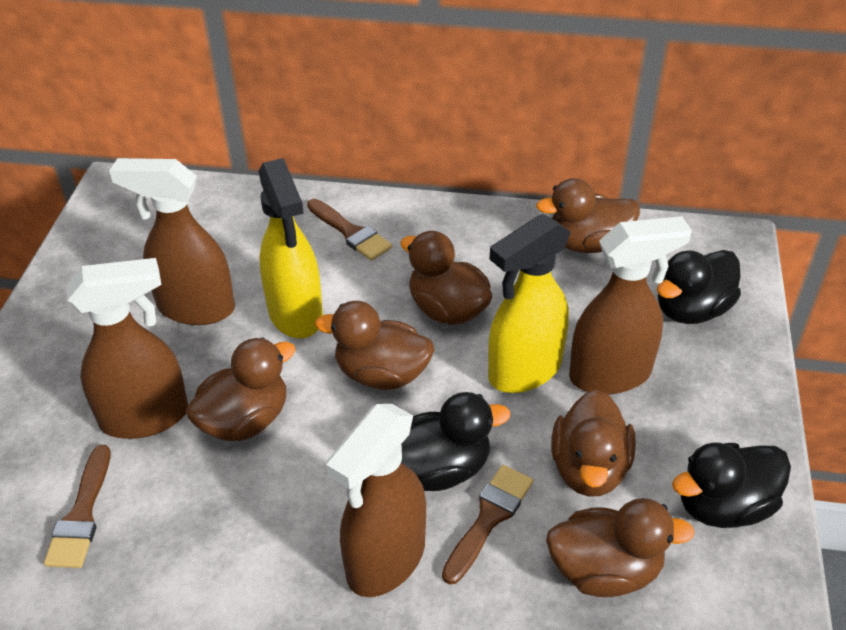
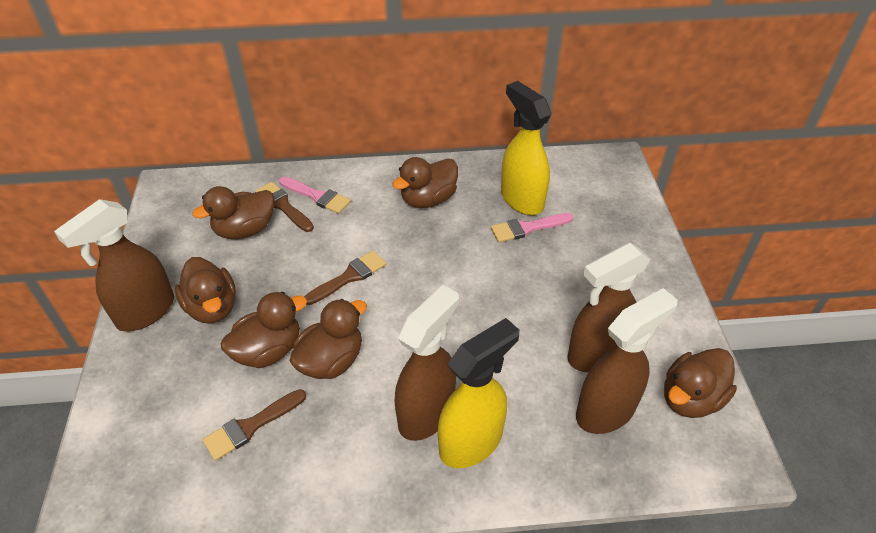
black duck: [401,392,510,491] [657,250,741,324] [672,442,791,528] = 3 -> none = 0
pink brush: none = 0 -> [279,177,351,214] [491,213,574,242] = 2

